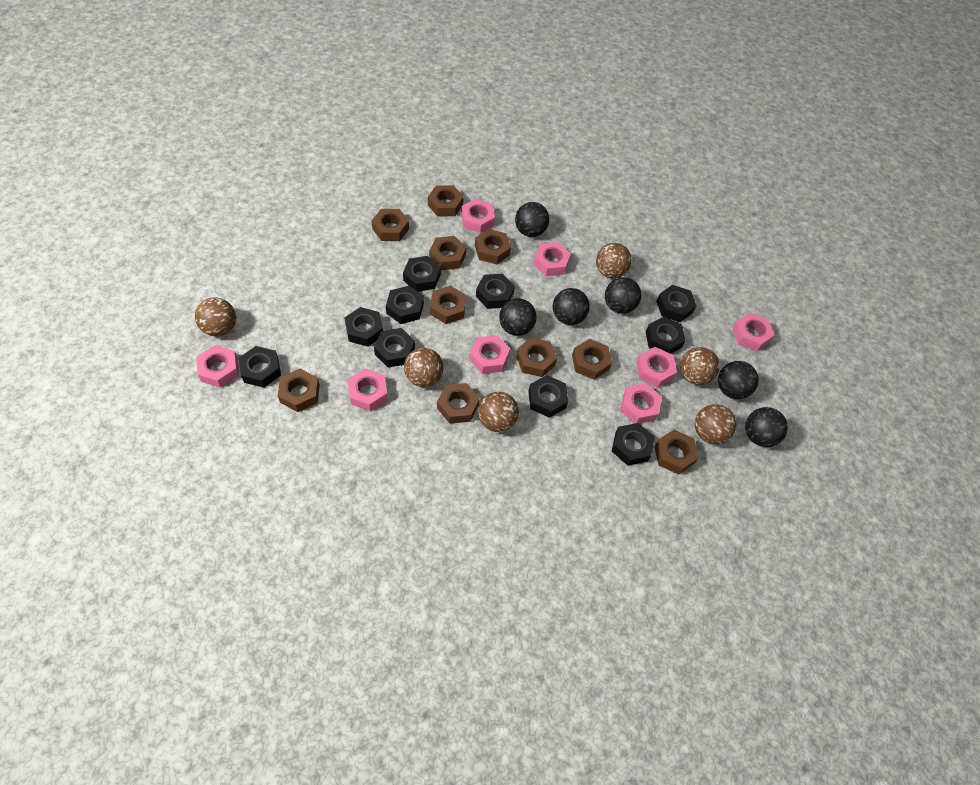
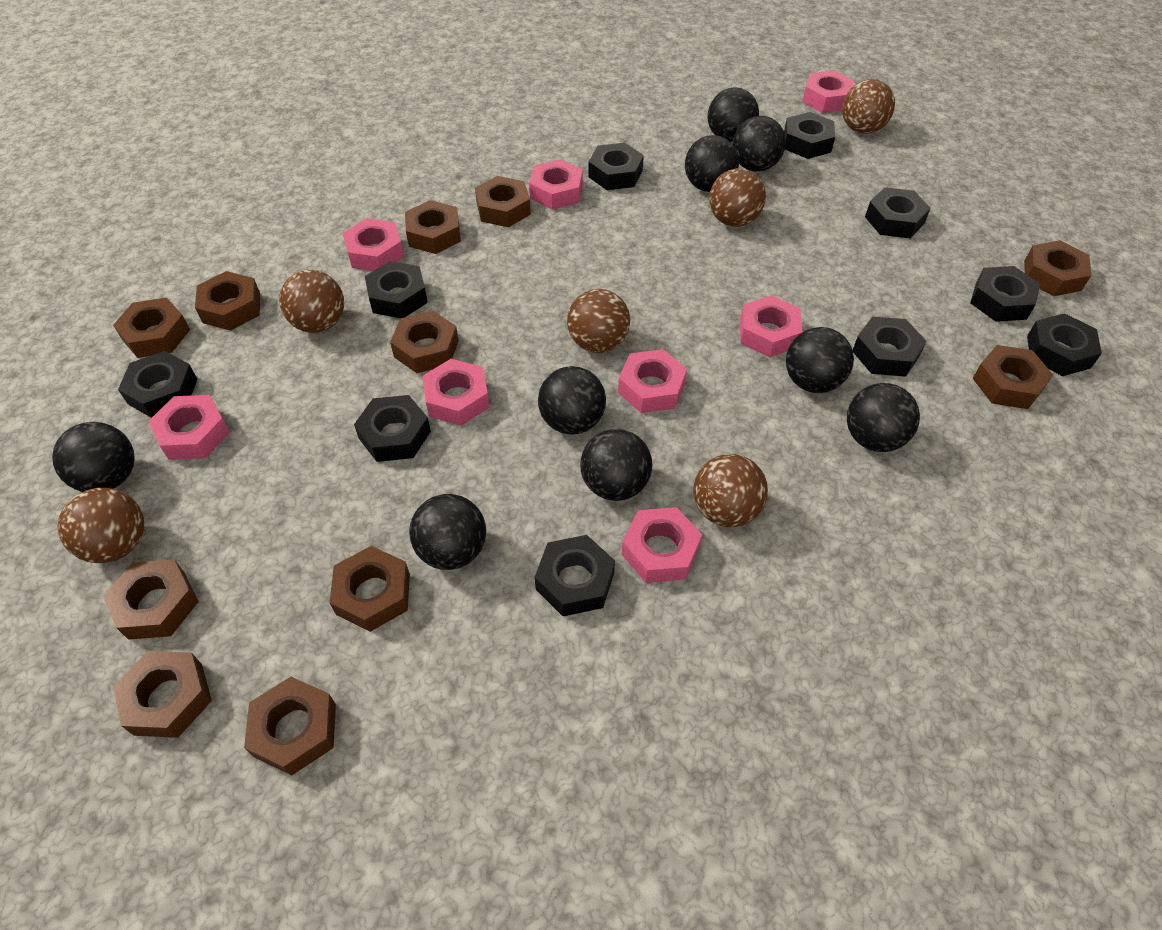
black ball: [499,298,537,336] [515,202,549,237] [553,288,590,325] [605,277,641,314] [718,361,759,399] [745,407,788,447] = 6 -> [52,422,135,492] [409,494,486,570] [538,366,606,435] [580,429,652,501] [685,135,739,192] [708,87,759,142] [732,116,786,172] [786,327,854,393] [847,383,920,452] = 9
brown nut: [278,369,320,412] [371,209,409,241] [428,185,464,216] [429,236,466,270] [430,285,466,324] [437,383,480,424] [475,229,511,264] [516,337,557,377] [572,339,612,379] [654,430,699,474] = 10 -> [103,559,199,640] [113,298,190,358] [113,651,212,738] [195,271,260,331] [244,677,336,776] [329,546,410,632] [390,311,459,373] [405,200,461,254] [475,176,531,227] [973,345,1053,409] [1024,240,1091,296] = 11

